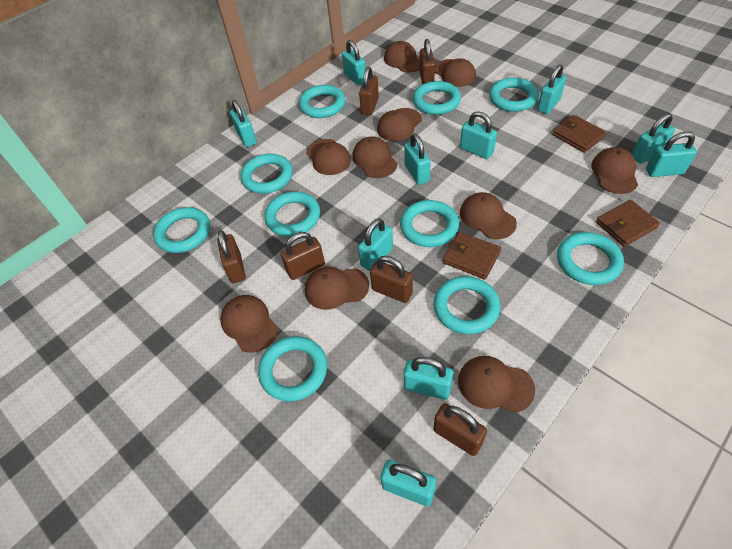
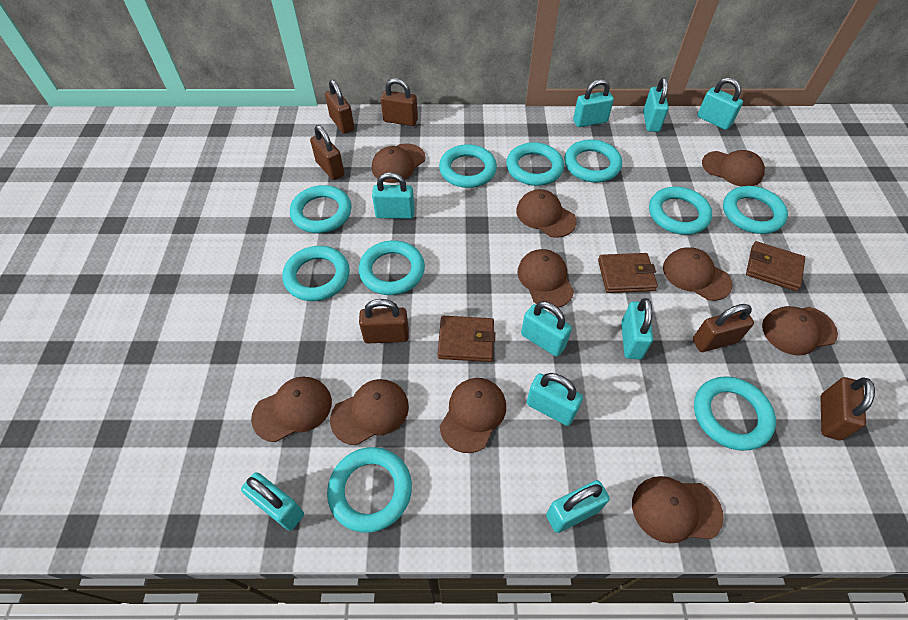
turquoise padlock: [230,100,257,147] [342,40,366,86] [358,218,393,271] [381,460,436,506] [404,134,431,185] [404,357,453,400] [460,111,497,159] [537,64,566,114] [632,113,675,164] [646,132,697,177] = 10 -> [241,472,304,531] [372,172,415,219] [521,301,572,357] [527,373,583,426] [546,480,610,533] [573,79,614,127] [621,298,653,360] [643,78,669,132] [697,77,743,130] = 9

